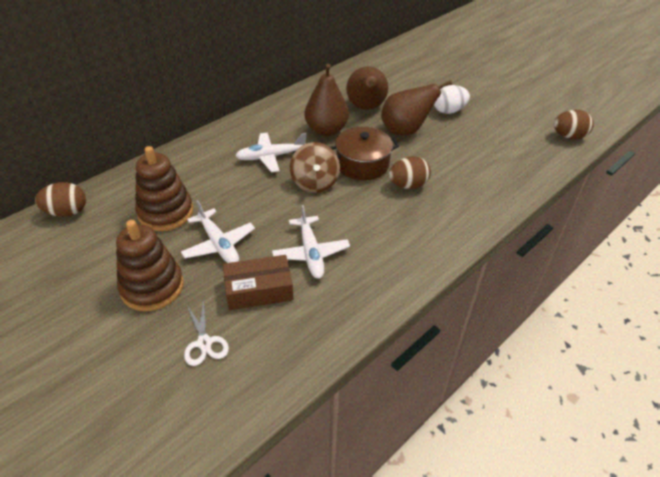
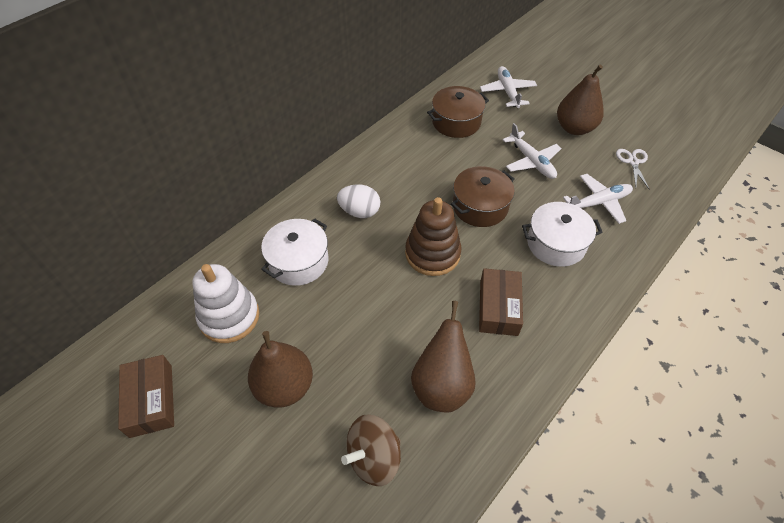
brown box: [223,255,293,310] = 1 -> [118,355,174,438] [479,268,523,336] = 2
brown egg: [35,182,86,217] [389,156,431,189] [554,110,594,139] = 3 -> none = 0
brown pot: [330,127,399,180] = 1 -> [427,86,489,138] [451,166,515,227] = 2
brown stacking toy: [116,220,184,311] [135,146,193,231] = 2 -> [405,197,462,276] = 1
white pot: none = 0 -> [261,218,328,286] [522,202,603,267] = 2
white stacking toy: none = 0 -> [193,264,259,343] = 1

